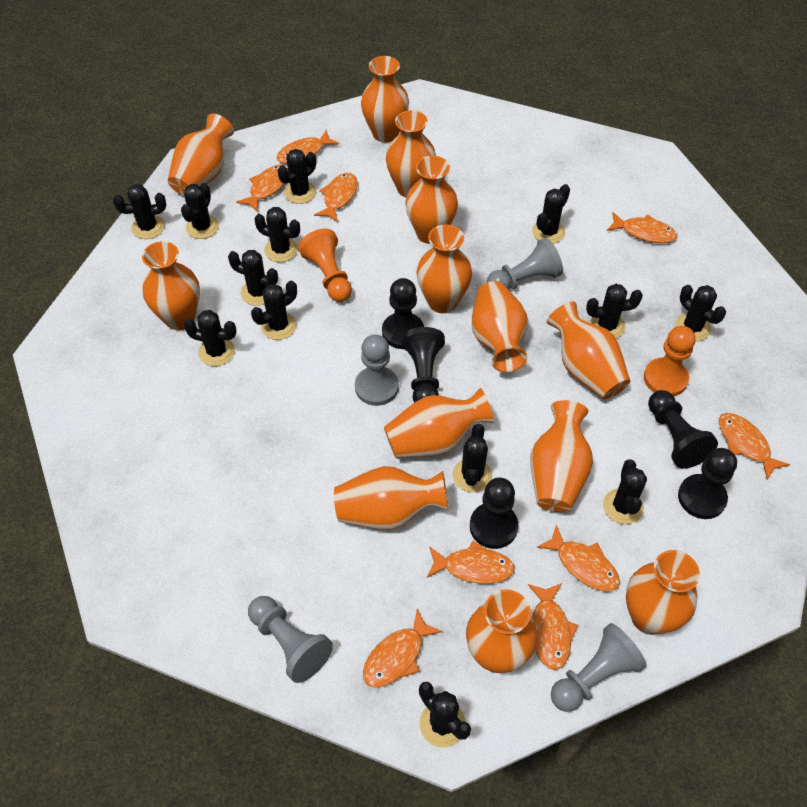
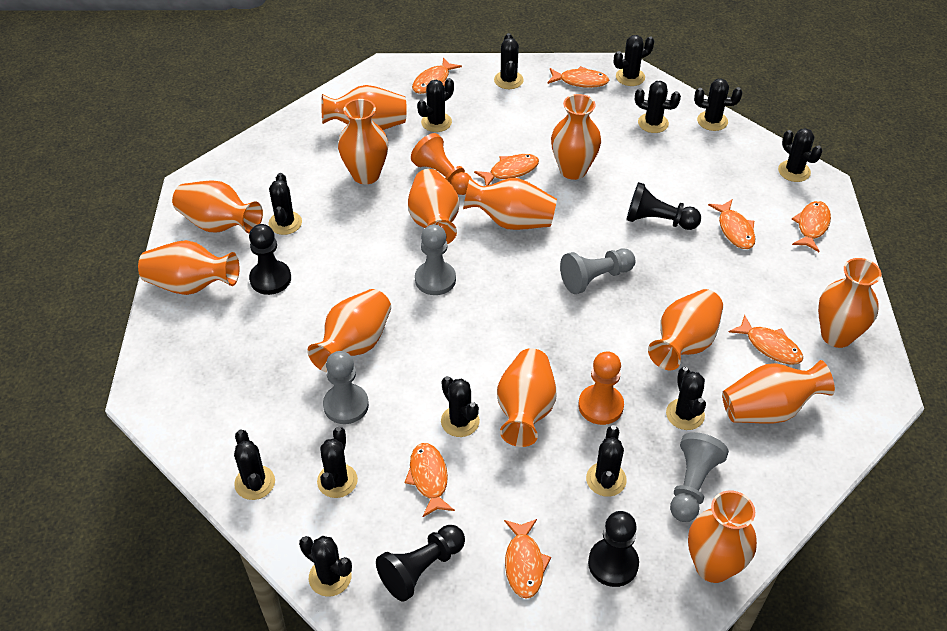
black pawn: [382,278,424,349] [401,327,445,403] [470,478,518,549] [648,390,718,468] [678,448,737,519] = 5 -> [249,224,291,295] [376,525,465,602] [588,511,639,587] [626,182,701,230] = 4
orange fish: [236,165,288,212] [277,130,339,164] [314,173,358,222] [363,609,442,687] [427,541,515,584] [528,583,578,670] [537,524,620,592] [607,212,677,243] [719,413,790,480] = 9 -> [404,443,455,517] [412,57,462,94] [474,154,539,186] [504,519,551,599] [547,66,609,88] [708,199,755,249] [729,315,803,365] [792,201,831,252] = 8

